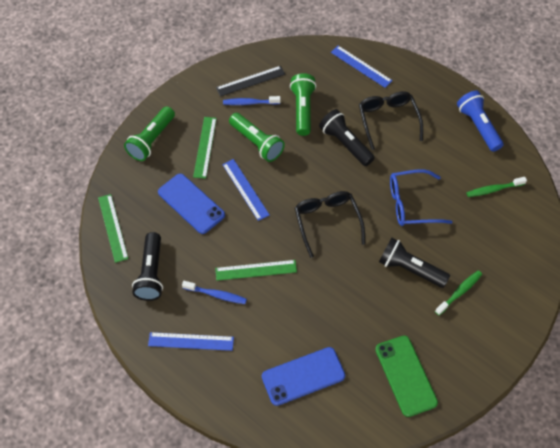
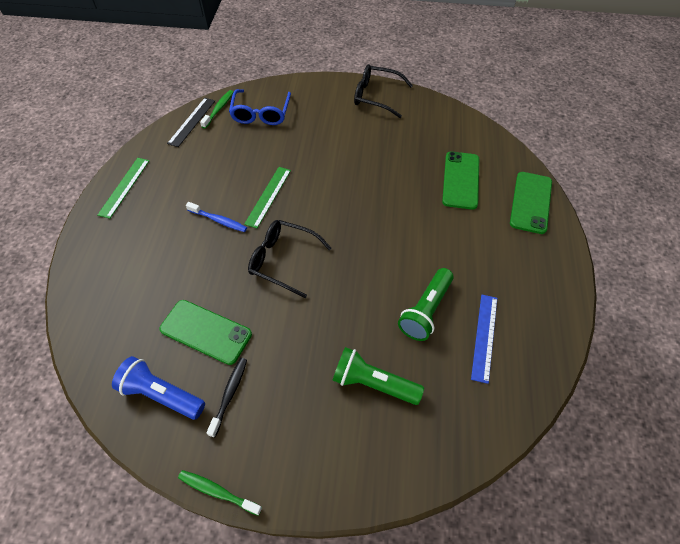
black flashlight: [132,232,163,301] [319,109,375,166] [379,238,450,288] = 3 -> none = 0
black toothbrush: none = 0 -> [206,358,247,438] = 1
blue phone: [158,174,225,234] [262,347,345,406] = 2 -> none = 0
blue ruler: [148,332,234,351] [222,159,270,221] [331,46,393,88] = 3 -> [471,295,497,384] = 1
blue toothbrush: [182,281,247,304] [223,96,280,105] = 2 -> [186,202,247,232] = 1
green flashlight: [124,106,175,161] [229,113,285,162] [290,73,316,136] = 3 -> [333,347,424,405] [398,268,454,341] = 2
green phone: [375,336,438,417] = 1 -> [160,300,252,365] [442,152,479,210] [510,172,552,234] = 3
green ruler: [98,194,128,263] [193,117,217,179] [215,260,297,281] = 3 -> [98,158,149,219] [244,167,291,228] = 2

